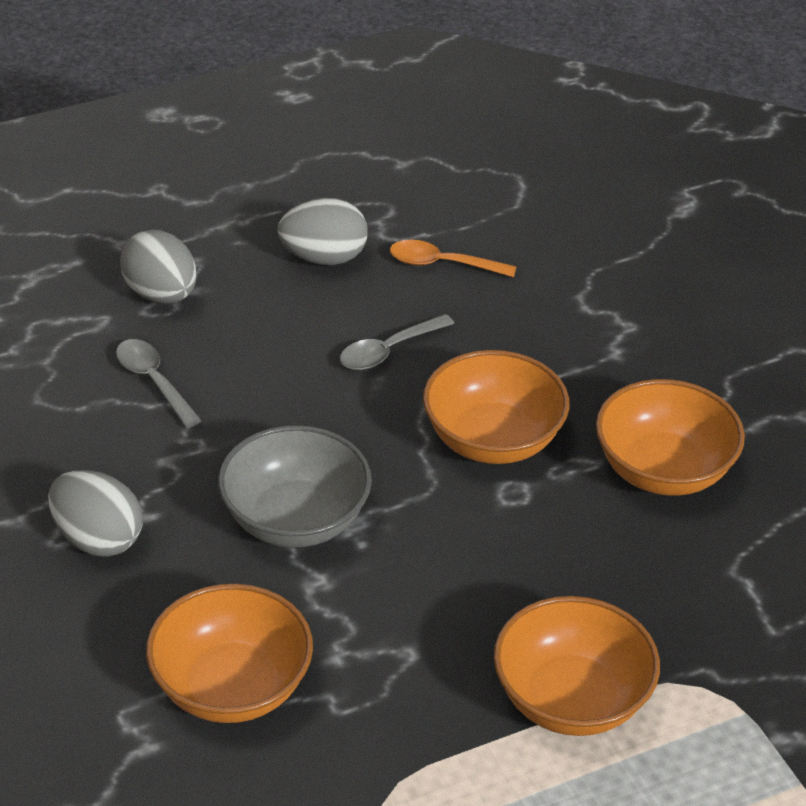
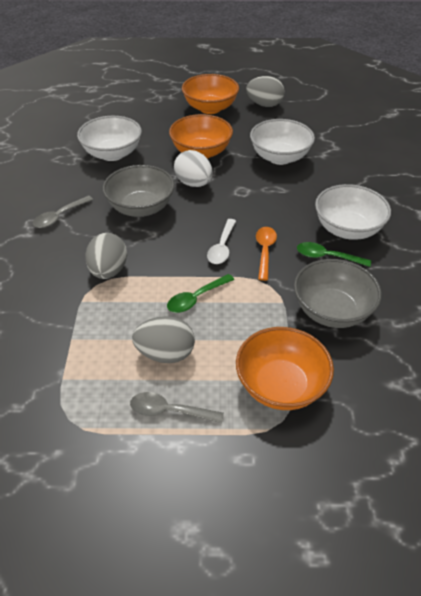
green spoon: none = 0 -> [167,274,234,313] [297,242,371,267] = 2
grey bowl: [218,425,372,548] = 1 -> [103,165,175,217] [294,259,382,328] = 2
orange bowl: [146,584,313,723] [423,350,569,464] [494,596,660,736] [596,379,745,496] = 4 -> [169,114,233,159] [182,74,239,114] [236,327,334,410] = 3
white bowl: none = 0 -> [77,116,142,161] [250,119,315,165] [315,184,391,240] = 3
white egg: none = 0 -> [174,150,213,187] = 1
white spoon: none = 0 -> [207,219,236,264] = 1

